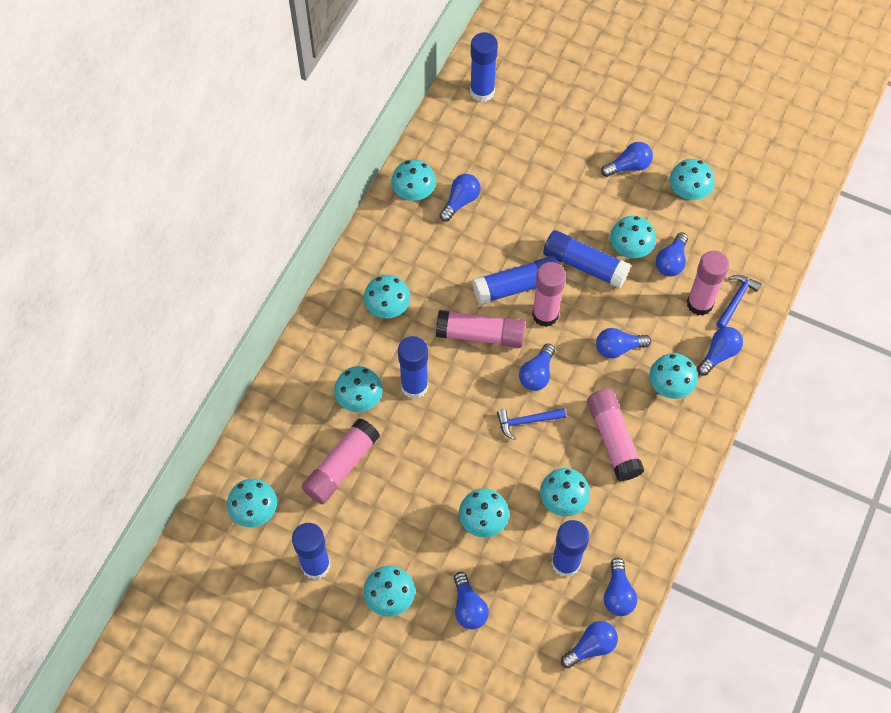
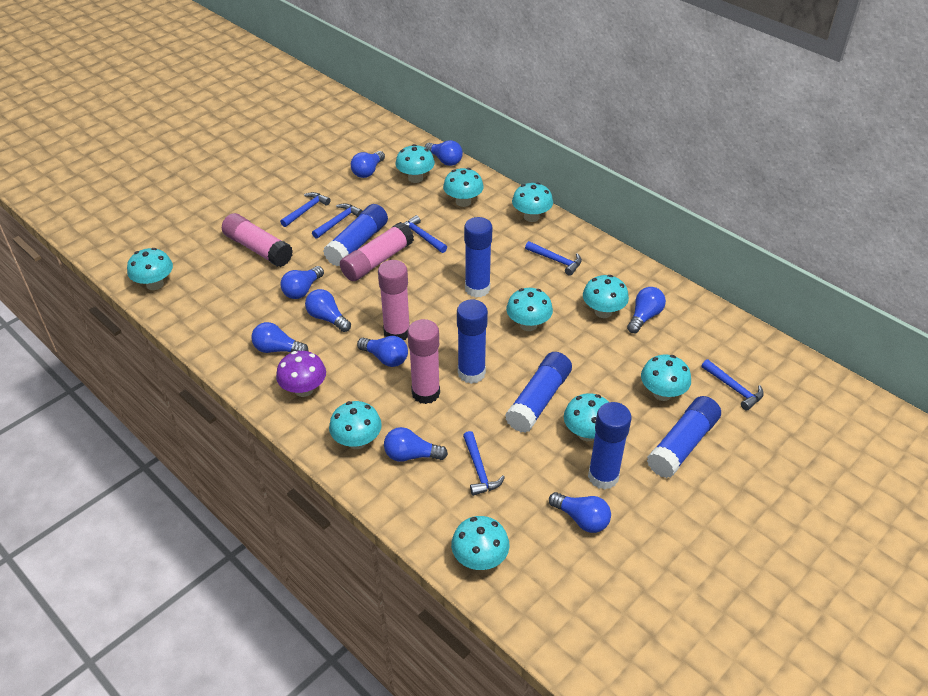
blue hammer: [497,408,566,440] [716,275,761,328] = 2 -> [280,192,331,227] [312,203,363,239] [405,215,447,253] [463,431,505,496] [525,241,582,276] [702,359,764,411] = 6
pink glue stick: [302,418,380,504] [436,310,526,348] [532,262,566,327] [587,389,644,481] [687,251,729,315] = 5 -> [222,213,293,267] [340,222,414,281] [378,260,410,340] [407,319,440,404] = 4
purple mushroom: none = 0 -> [276,351,326,397] = 1

